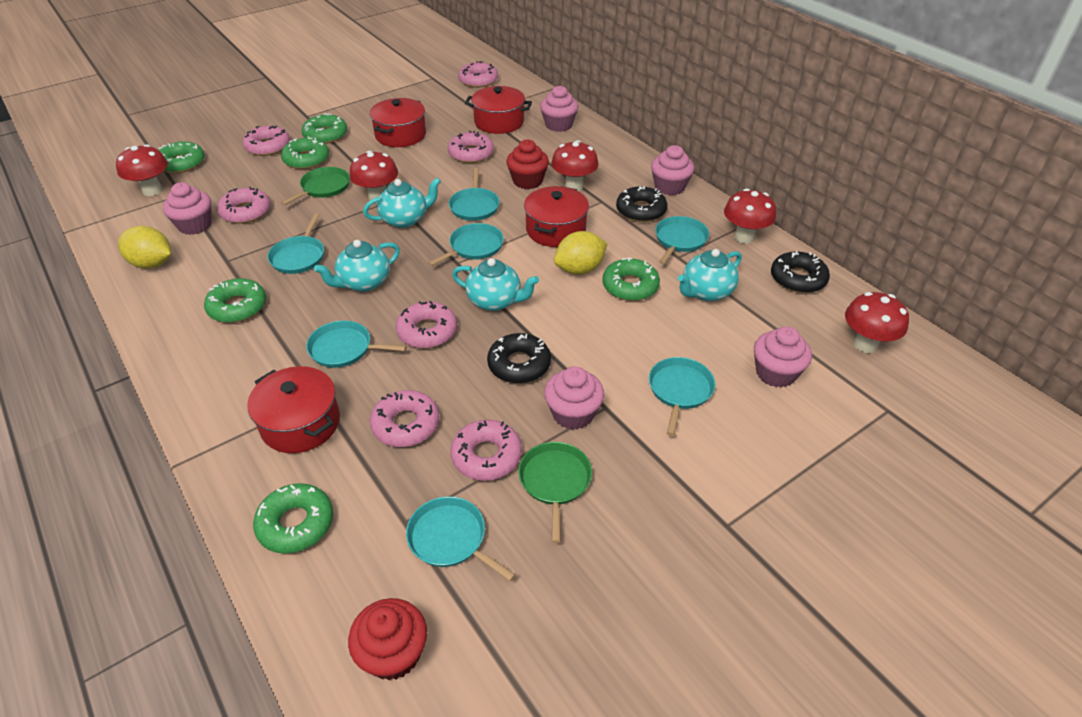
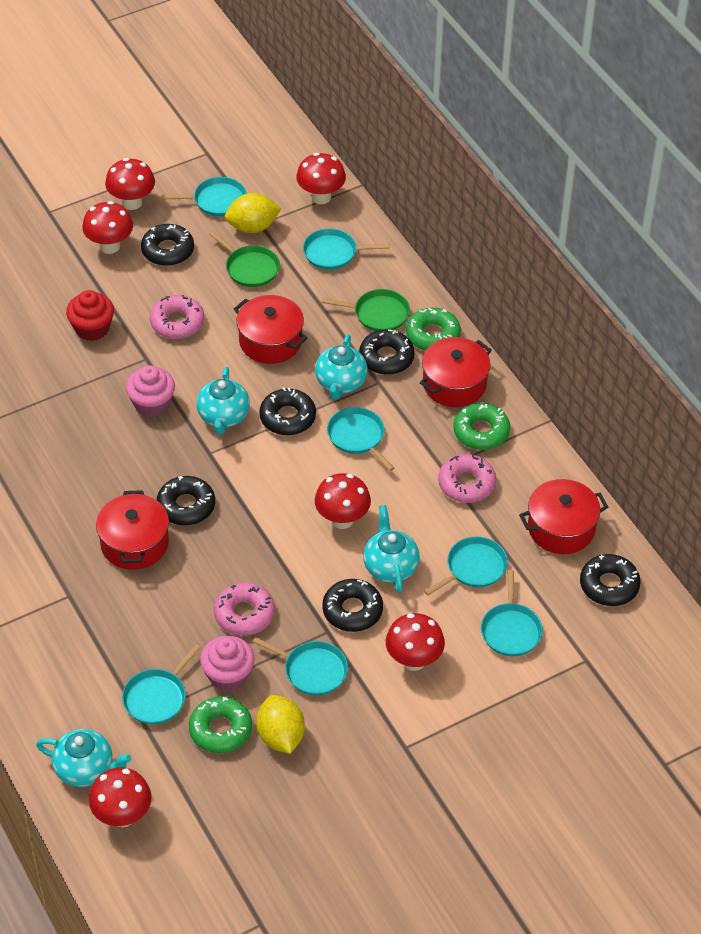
black donut: [487,333,551,383] [616,186,667,222] [771,251,830,293] = 3 -> [141,224,194,266] [157,476,215,525] [259,387,316,435] [322,579,383,632] [359,329,415,375] [580,554,640,606] = 6
green donut: [159,141,205,173] [204,278,266,323] [253,483,333,554] [281,137,329,169] [301,113,347,144] [602,258,660,301] = 6 -> [189,696,252,753] [406,307,461,351] [453,403,510,450] = 3
pink cupcake: [163,182,212,235] [540,86,579,132] [544,367,604,430] [651,145,694,195] [754,326,812,388] = 5 -> [126,365,175,417] [200,636,254,691] = 2
pink donut: [217,187,271,224] [243,126,290,156] [370,390,439,447] [396,301,457,348] [448,131,494,163] [450,420,522,481] [458,61,498,88] = 7 -> [150,295,204,339] [214,583,275,636] [438,454,496,503] = 3
red cupcake: [348,598,427,680] [506,140,549,189] = 2 -> [66,290,114,341] = 1
red mushroom: [116,144,168,196] [350,151,398,203] [551,140,599,191] [724,188,776,244] [845,292,909,353] = 5 -> [82,201,133,254] [89,767,152,827] [105,158,155,210] [296,153,346,204] [315,473,371,529] [386,613,445,671] = 6

